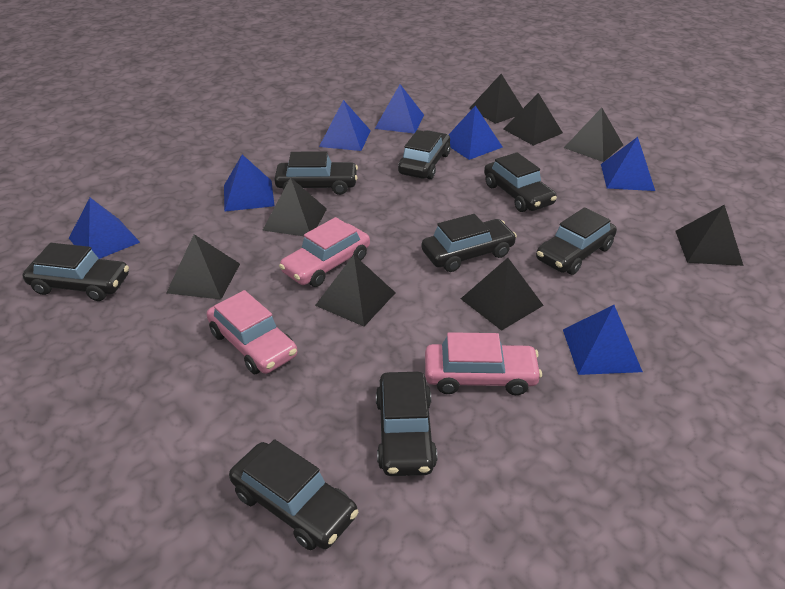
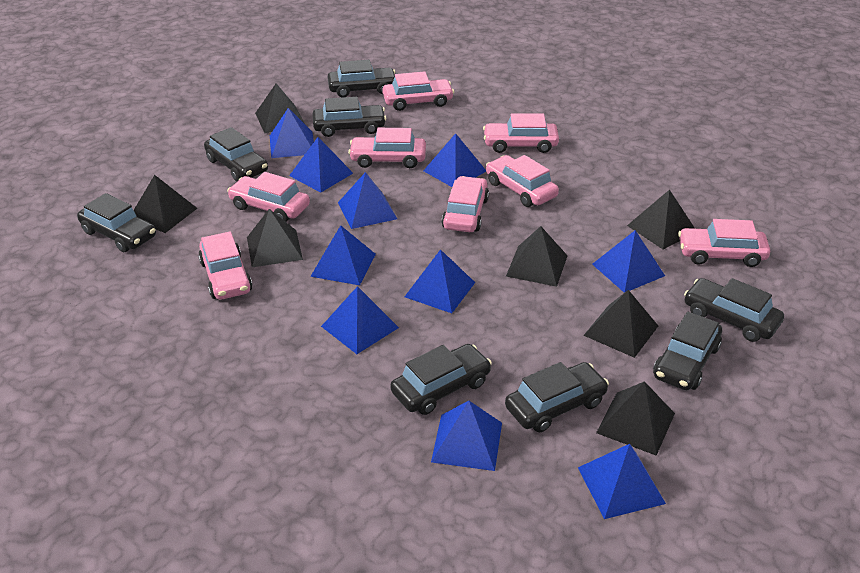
black pyramid: [166,234,240,300] [262,177,327,236] [315,255,396,326] [461,258,544,331] [469,74,523,124] [503,93,563,146] [564,108,623,162] [676,204,744,266] = 8 -> [134,175,197,233] [247,209,303,267] [255,83,305,133] [506,226,567,287] [583,290,658,358] [596,381,675,456] [627,189,695,250] = 7
blue pyramid: [69,198,140,259] [224,154,274,212] [319,100,371,151] [375,84,424,133] [449,106,503,160] [563,305,643,375] [601,137,655,191] = 7 -> [270,108,314,158] [289,137,353,193] [310,225,376,285] [321,286,399,354] [338,172,397,229] [405,249,475,313] [423,133,486,187] [431,401,502,471] [578,444,666,519] [592,230,665,293] = 10
pink car: [207,290,297,374] [279,217,370,287] [425,332,542,395] = 3 -> [198,231,252,300] [227,172,310,222] [348,128,426,168] [382,71,454,111] [442,176,489,232] [483,113,559,153] [486,155,559,207] [678,219,770,267] = 8

